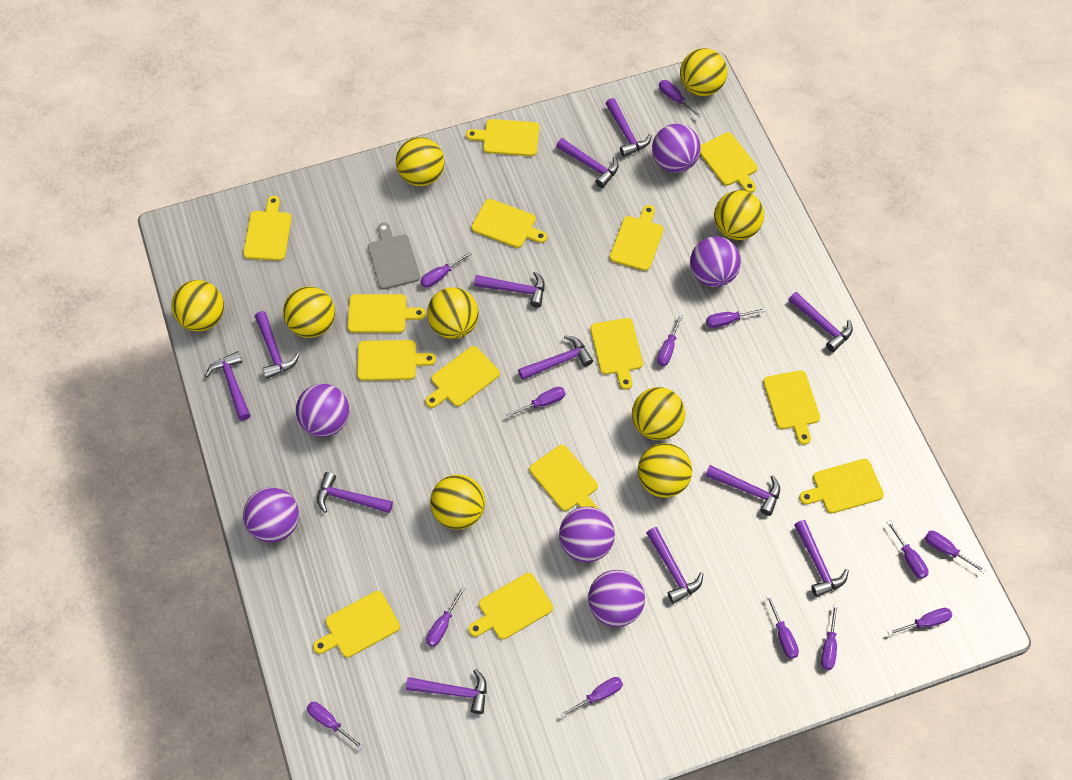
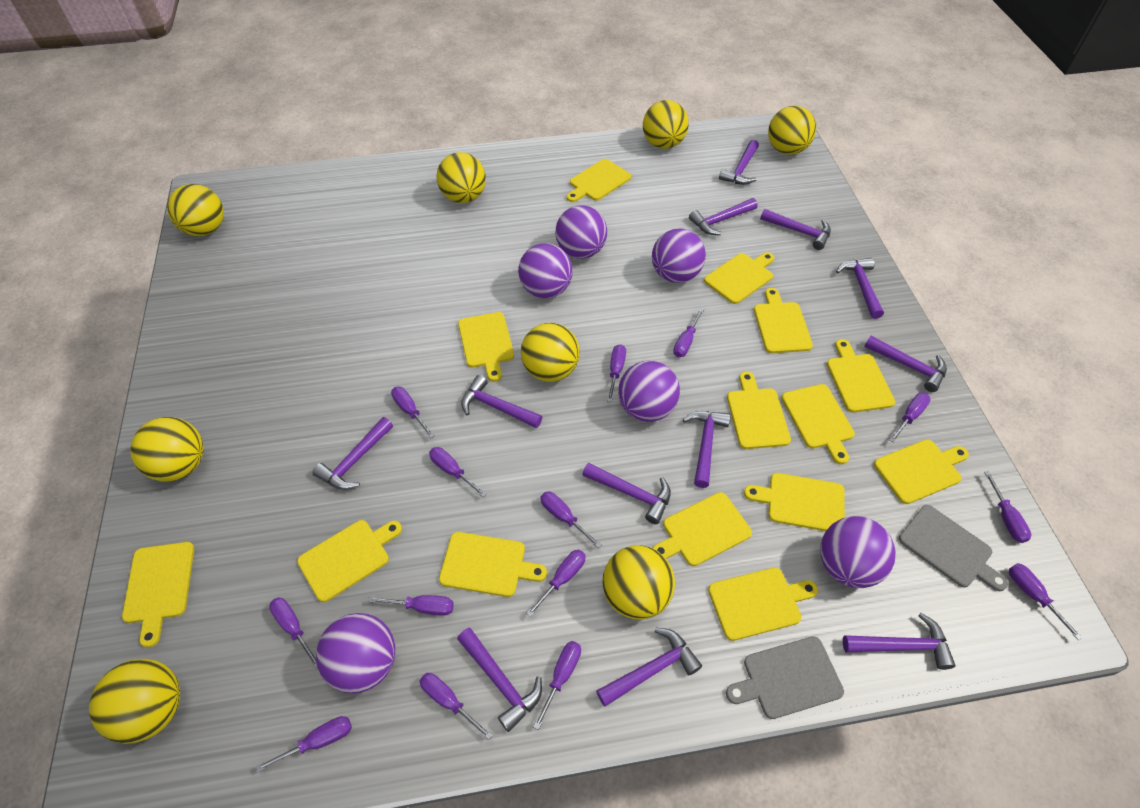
grey cutting board: [368,223,420,290] = 1 -> [726,636,844,719] [899,505,1008,591] = 2
purple screwdriver: [307,702,363,749] [420,252,472,288] [426,587,466,647] [506,387,565,417] [561,677,623,718] [657,314,683,366] [659,80,702,117] [706,308,766,328] [766,595,799,659] [821,604,838,670] [887,521,929,579] [888,608,952,636] [925,531,986,573] = 13 -> [256,716,352,772] [269,597,317,668] [368,595,454,616] [391,386,434,438] [420,673,493,740] [429,447,486,497] [526,550,586,617] [533,641,581,730] [540,491,601,548] [607,344,626,402] [673,308,704,357] [890,392,931,443] [984,471,1031,543] [1009,563,1083,640] = 14
yellow ball: [172,280,224,332] [283,286,335,338] [396,137,445,186] [427,287,479,339] [430,474,485,530] [632,387,685,440] [638,443,692,498] [680,48,727,96] [714,190,764,240] = 9 -> [89,659,180,744] [131,417,204,482] [167,184,224,236] [437,152,486,203] [521,323,580,382] [602,545,675,620] [643,100,689,149] [768,106,816,155] = 8

